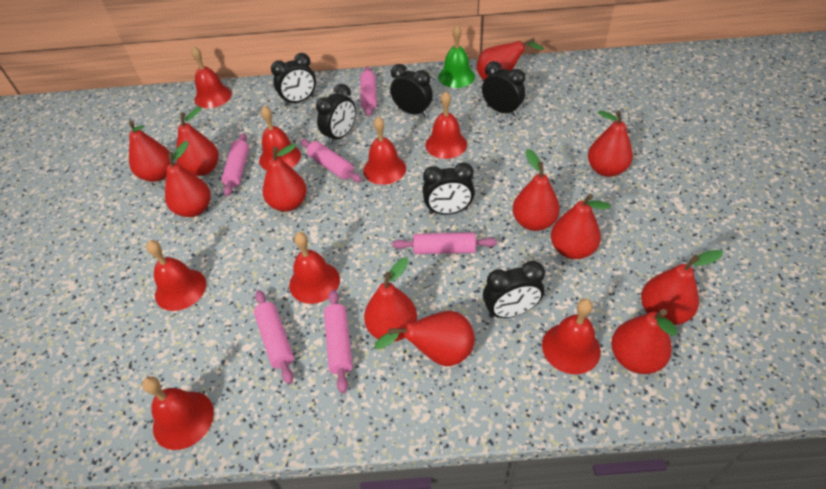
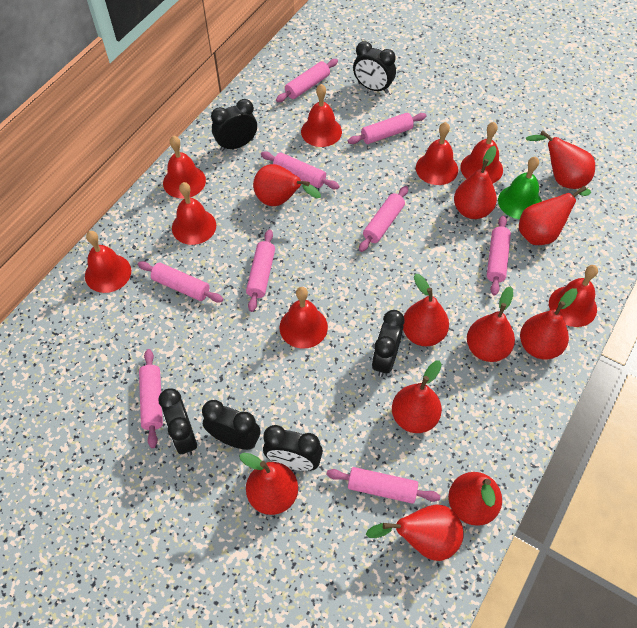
pink rolling pin: [222,133,249,197] [254,290,294,384] [301,139,362,182] [324,290,353,394] [360,66,377,116] [392,232,497,254] = 6 -> [138,261,224,303] [139,349,163,448] [246,229,275,312] [261,151,340,189] [276,59,338,102] [326,467,440,504] [348,113,426,144] [359,186,408,252] [487,216,511,295] = 9
red pear: [129,121,170,182] [165,141,211,217] [176,107,219,176] [263,144,307,212] [364,258,417,342] [374,311,475,366] [477,38,544,80] [513,149,560,231] [551,193,611,259] [588,110,633,177] [611,309,678,374] [641,250,723,325] = 12 -> [239,452,298,515] [253,164,321,206] [366,504,464,561] [392,360,442,433] [403,274,449,346] [448,472,502,526] [454,146,497,219] [467,286,515,362] [519,186,591,245] [520,288,578,360] [526,130,595,189] = 11

